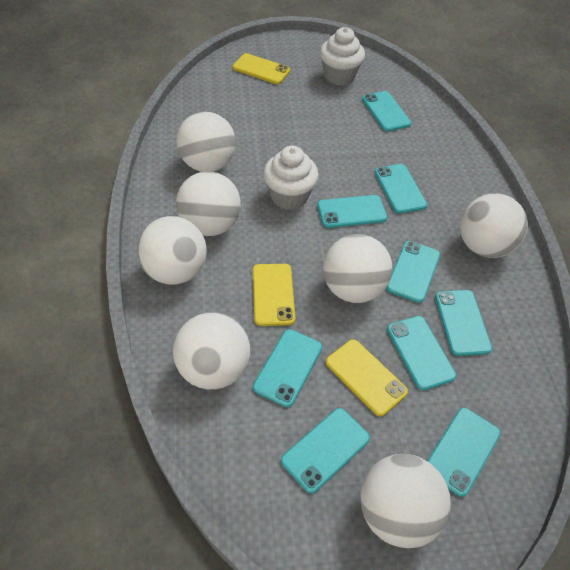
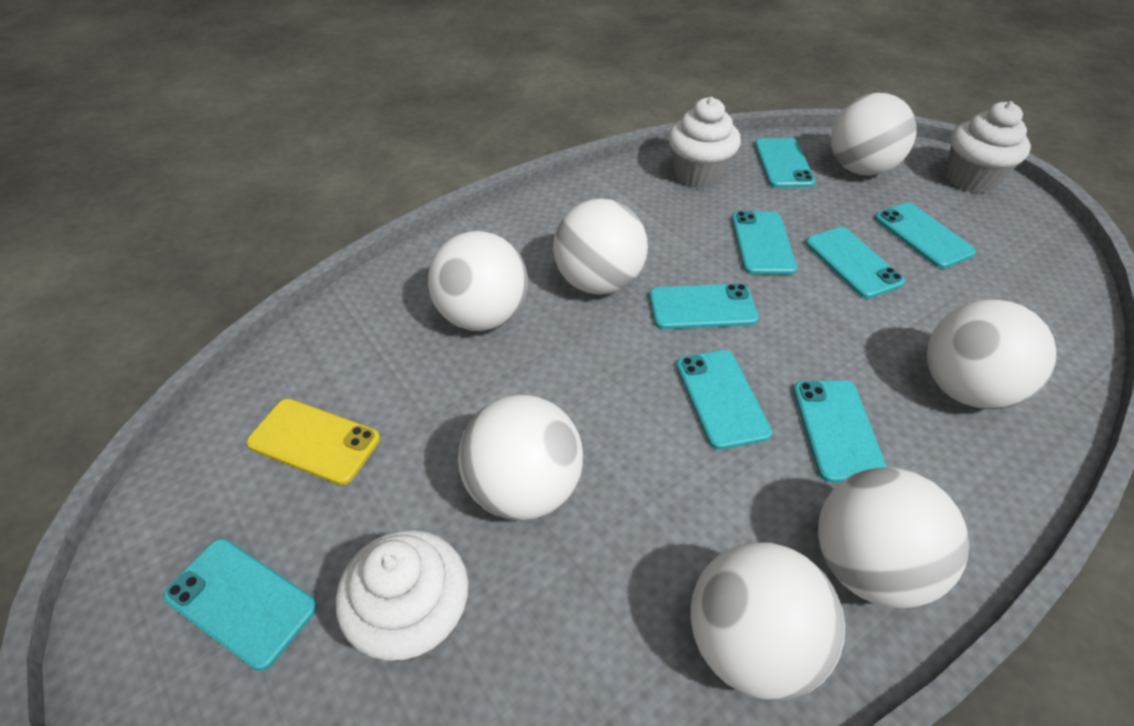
turquoise phone: [253,329,322,407] [281,408,370,494] [317,195,387,228] [362,91,411,132] [374,164,427,214] [386,241,440,303] [387,316,456,390] [427,408,501,497] [435,290,492,356] = 9 -> [163,539,317,671] [649,284,759,329] [676,350,772,450] [732,211,797,275] [755,138,815,188] [793,380,887,483] [805,227,905,299] [875,202,976,269] = 8
white cupcake: [263,146,319,210] [320,27,365,86] = 2 -> [336,530,469,663] [668,97,741,188] [946,101,1031,193] = 3
yellow phone: [232,53,290,84] [253,264,295,326] [326,339,408,416] = 3 -> [247,399,380,485] = 1

